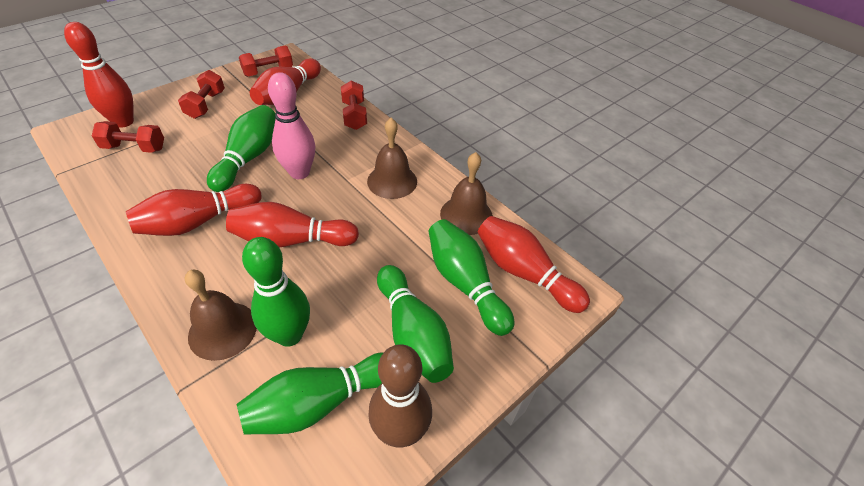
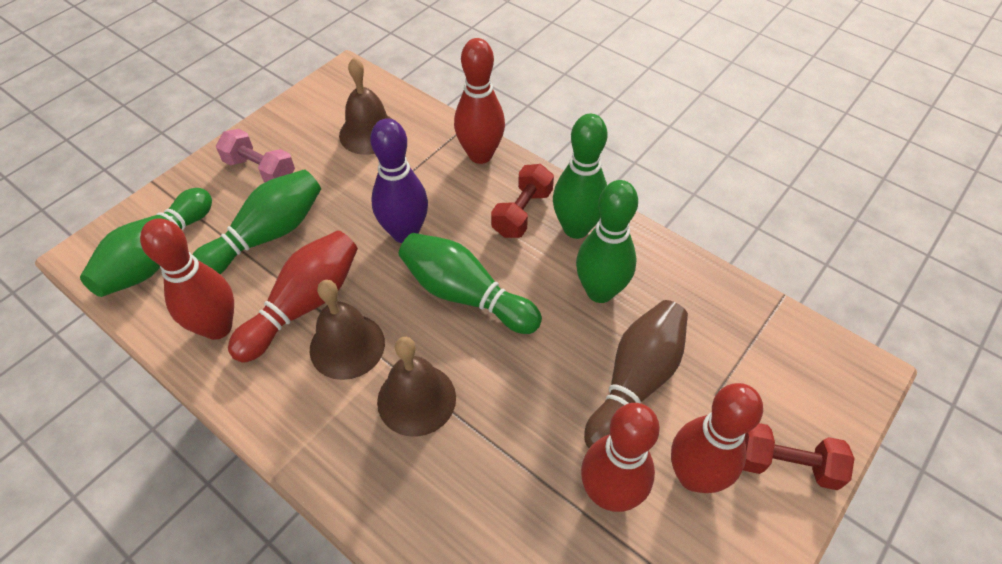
pink bowling pin: [268,72,315,179] = 1 -> none = 0
pink dumbbell: none = 0 -> [216,129,295,183] = 1
purple bowling pin: none = 0 -> [370,118,428,243] = 1
red dumbbell: [92,121,164,153] [178,70,225,119] [239,46,293,77] [341,81,367,130] = 4 -> [491,164,554,238] [743,423,855,490] = 2

